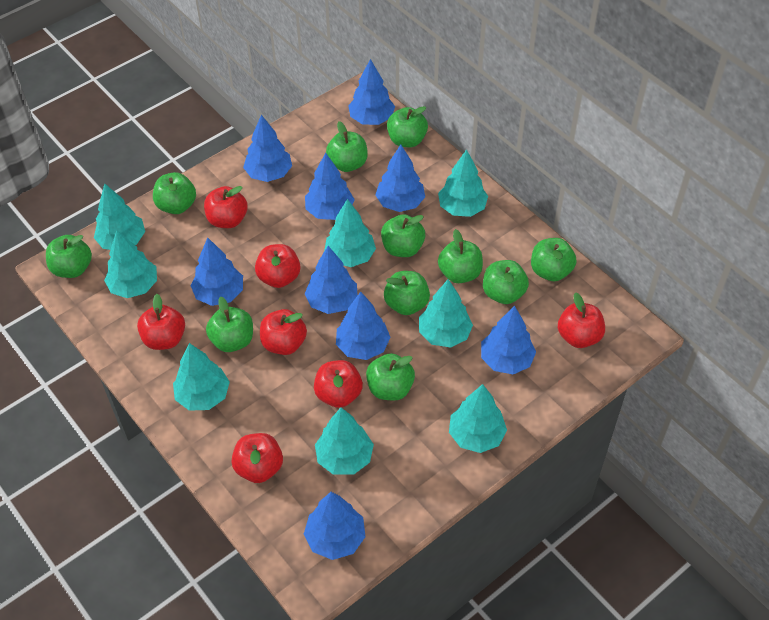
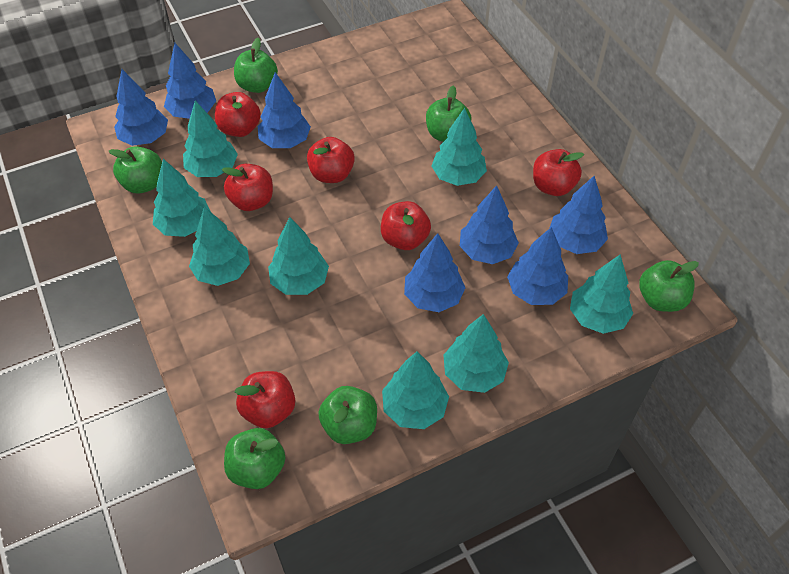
blue tree: [191,237,243,306] [243,115,292,182] [304,492,366,560] [305,153,355,220] [305,246,358,314] [336,292,391,360] [348,59,395,125] [375,144,425,212] [481,306,536,374] = 9 -> [114,69,168,146] [164,43,216,119] [258,72,311,148] [404,233,466,312] [460,185,519,264] [507,227,568,305] [550,176,608,254] = 7
green apple: [46,235,92,278] [153,172,196,214] [206,297,253,352] [326,121,368,172] [366,353,415,401] [381,214,425,257] [384,271,430,315] [387,106,428,147] [438,229,483,283] [483,260,529,304] [531,238,577,281] = 11 -> [109,146,162,194] [224,428,285,489] [234,38,278,93] [318,386,377,444] [426,85,471,142] [639,260,699,312] = 6
red apple: [137,294,185,350] [204,186,248,228] [232,433,283,483] [255,244,301,288] [260,309,307,355] [314,360,363,408] [558,292,605,348] = 7 -> [215,92,261,137] [222,164,273,211] [235,371,295,428] [307,137,355,183] [381,201,431,250] [533,149,584,196] = 6

